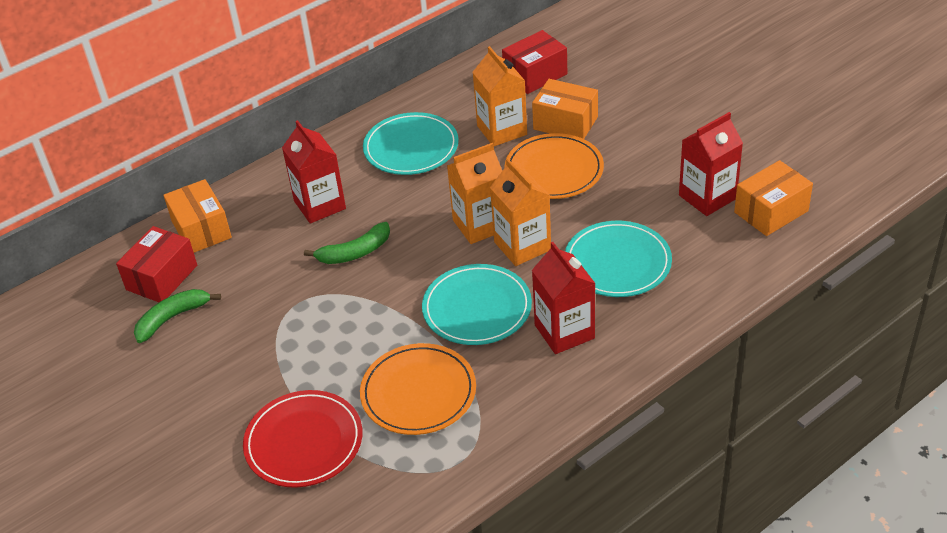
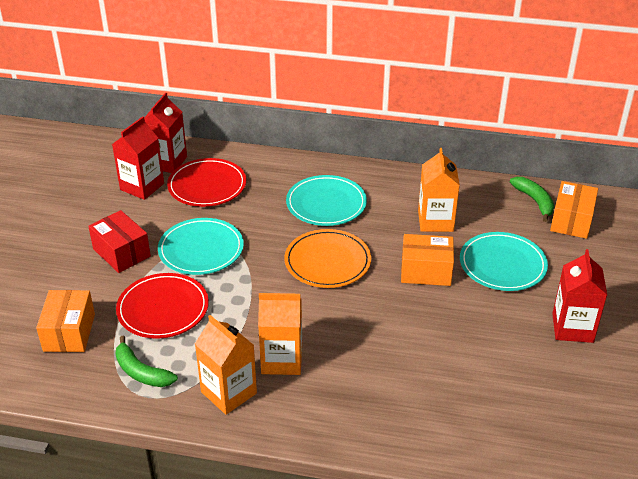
orange plate: [360,343,476,435] [505,133,604,199] = 2 -> [284,229,371,288] = 1
red box: [116,226,197,302] [502,30,567,94] = 2 -> [88,210,151,273] = 1
red plate: [243,390,363,488] = 1 -> [116,273,209,339] [167,158,246,207] = 2

